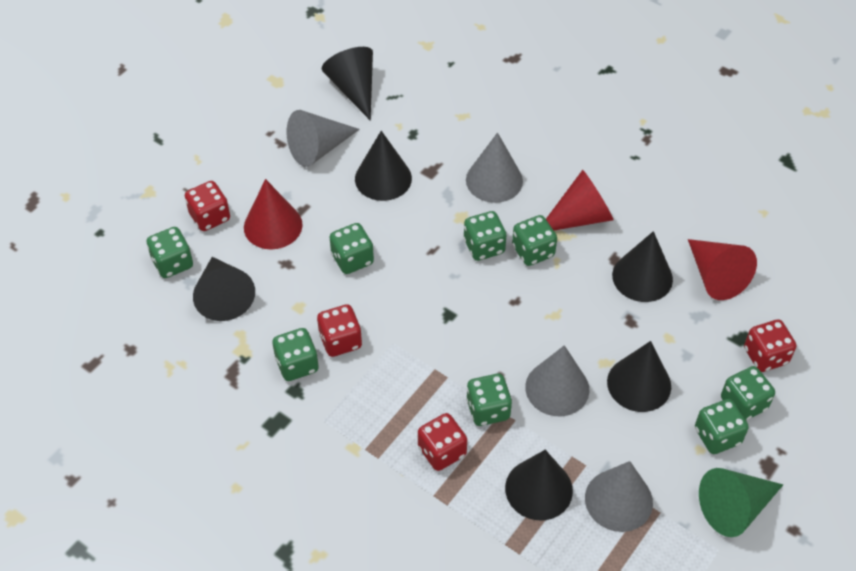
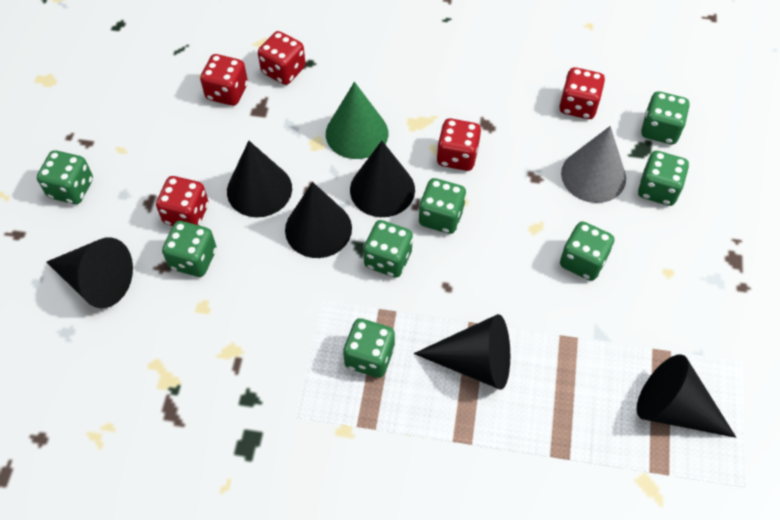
grey cone: [287,110,360,167] [466,132,523,203] [525,345,589,416] [585,461,653,532] = 4 -> [561,126,626,203] = 1
red cone: [244,179,303,250] [546,170,614,230] [688,239,757,300] = 3 -> none = 0
red dice: [185,181,230,231] [317,304,362,357] [418,413,467,471] [744,320,796,372] = 4 -> [156,176,209,226] [200,54,248,106] [258,31,306,85] [436,118,481,171] [559,67,605,119] = 5

